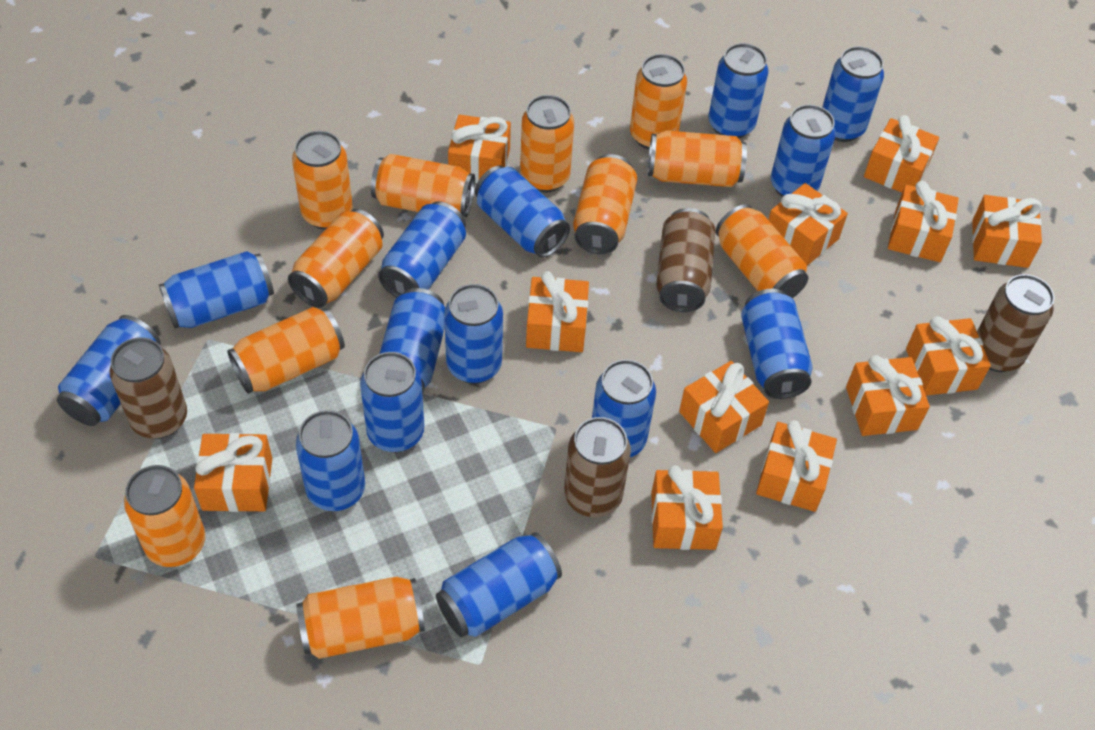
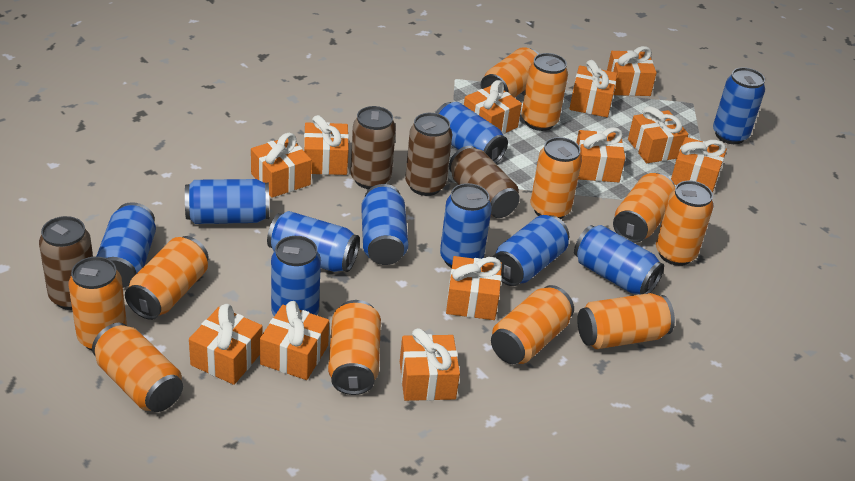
blue can: [57,315,161,426] [159,251,274,329] [296,410,365,511] [360,352,424,452] [378,201,466,298] [379,288,445,394] [436,532,562,637] [444,284,503,384] [475,166,570,258] [592,359,656,457] [708,43,769,139] [741,289,812,399] [771,104,836,197] [822,46,884,142] = 14 -> [96,202,156,288] [185,179,269,224] [267,211,360,272] [271,236,321,316] [361,184,408,265] [436,102,508,163] [440,183,492,268] [493,215,569,286] [574,225,664,294] [713,67,765,144] = 10

